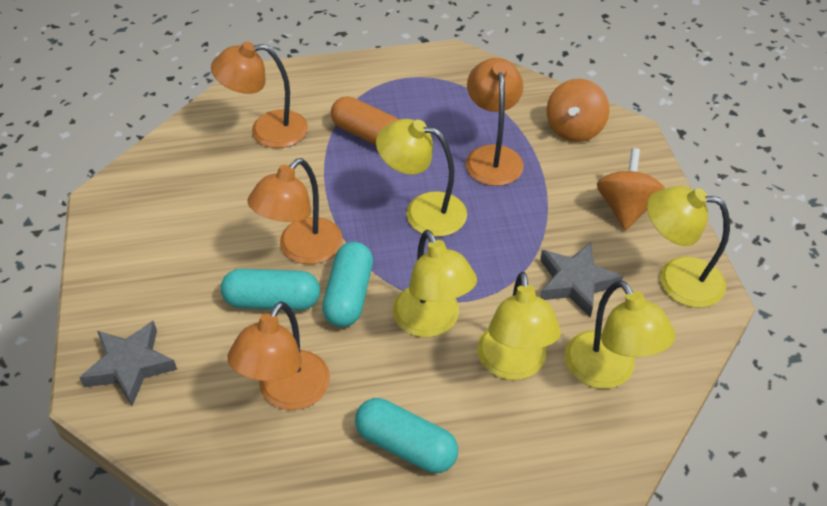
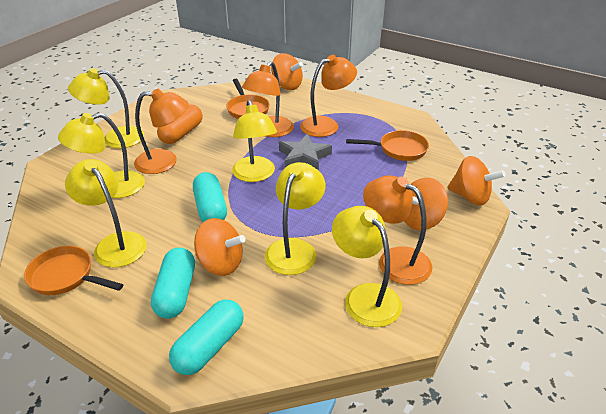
grey star: [79,321,177,406] [540,242,623,318] = 2 -> [279,134,332,170] = 1
orange pan: none = 0 -> [24,246,123,295] [227,79,270,119] [346,130,429,161] = 3
orange spinning top: [547,79,610,142] [597,148,665,230] = 2 -> [194,218,245,276] [271,53,303,90] [404,178,448,230] [447,156,505,206] = 4
yellow lamp: [376,119,467,237] [393,230,477,337] [477,272,561,380] [565,280,676,389] [647,186,730,308] = 5 -> [58,113,145,198] [65,159,147,267] [68,68,144,148] [232,100,277,182] [265,162,326,275] [332,206,402,327] = 6

